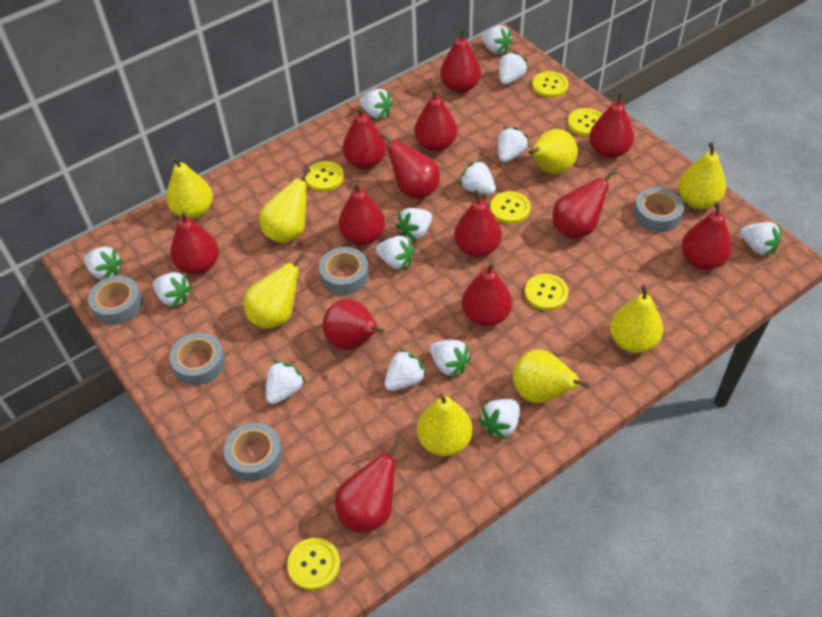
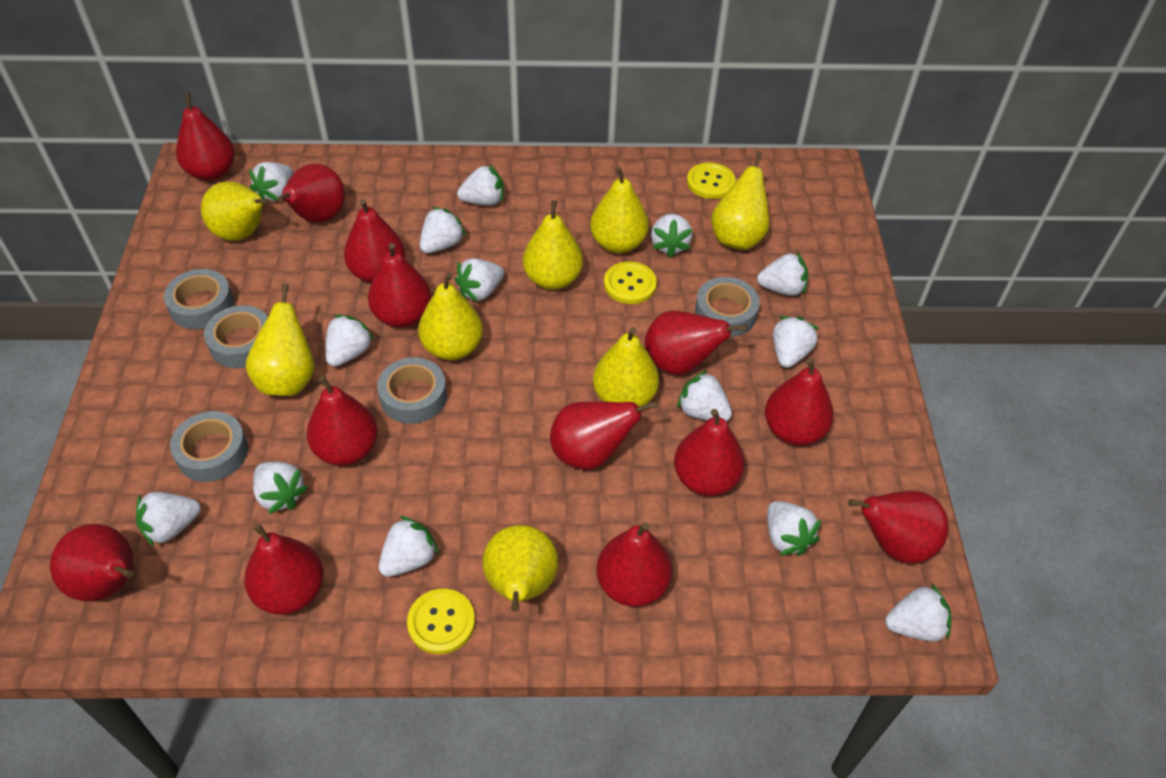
yellow button: [287,538,340,590] [305,161,344,192] [490,191,531,224] [525,274,568,311] [532,71,568,98] [568,108,602,136] = 6 -> [407,589,475,654] [604,261,657,304] [687,162,736,199] = 3

